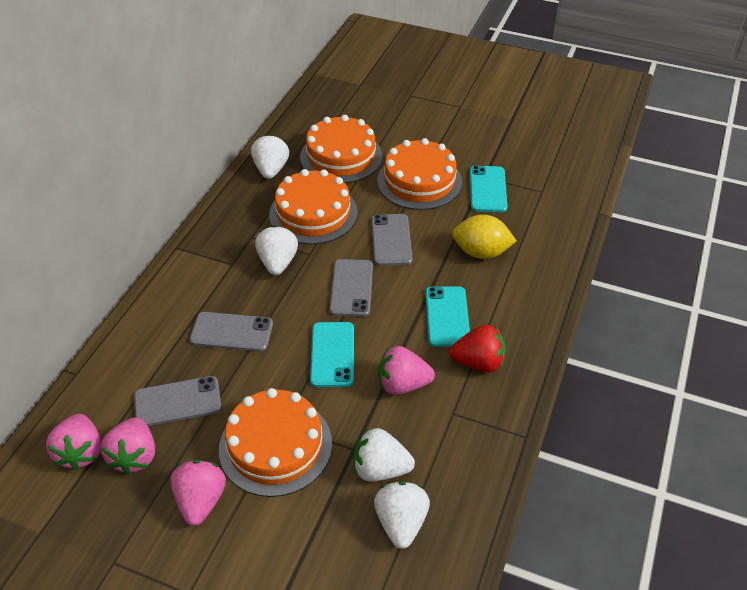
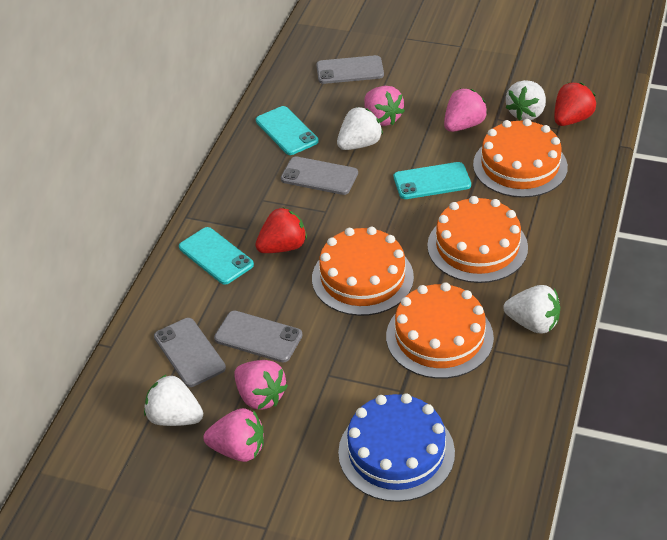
blue cake: none = 0 -> [338,393,455,502] = 1
red strawberry: [449,325,506,373] = 1 -> [255,207,307,253] [554,83,596,126] = 2
yellow lemon: [452,215,516,259] = 1 -> none = 0

